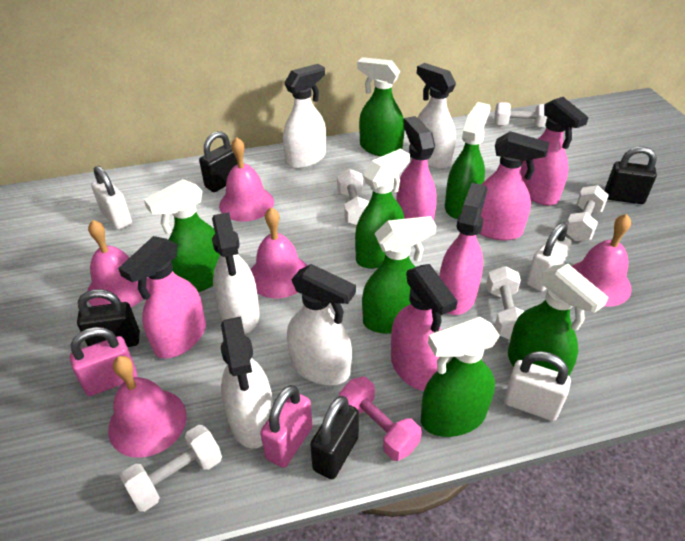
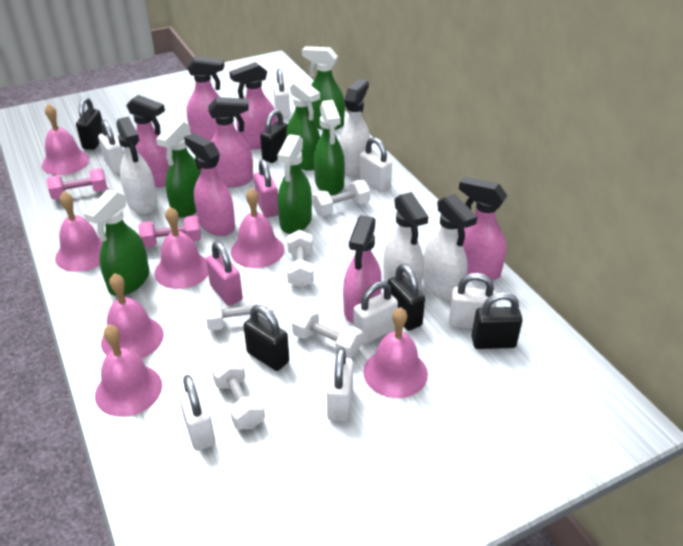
black padlock: [77,289,140,347] [199,131,238,192] [310,396,359,479] [605,146,657,204] = 4 -> [76,97,103,150] [243,305,289,371] [260,110,288,163] [388,264,425,331] [471,292,523,349] = 5
green spray bottle: [144,179,220,292] [355,149,410,269] [357,57,405,156] [362,216,436,334] [421,317,500,437] [445,102,491,219] [508,263,609,376] = 7 -> [83,190,149,296] [156,120,201,217] [277,134,312,234] [286,79,320,171] [302,46,345,130] [314,100,345,195] = 6
pink bell: [87,220,150,307] [108,356,187,458] [219,137,274,222] [251,207,307,298] [572,214,632,307] = 5 -> [42,104,89,175] [55,191,103,272] [95,325,162,417] [101,273,164,359] [154,207,208,289] [231,188,285,268] [363,307,428,398] = 7
pink dumbbell: [339,377,422,461] = 1 -> [47,168,107,200] [138,216,201,248] = 2
pink spray bottle: [118,236,206,358] [391,264,458,391] [397,116,437,221] [439,183,487,315] [479,131,549,240] [521,97,589,205] = 6 -> [126,95,169,187] [184,133,235,236] [187,56,225,141] [208,97,253,187] [229,62,277,150] [343,215,382,324] [459,177,507,281] = 7
white padlock: [91,166,132,230] [504,351,571,421] [526,222,572,292] = 3 -> [98,120,124,174] [178,375,216,451] [273,69,290,119] [327,348,353,422] [353,281,398,345] [359,137,392,192] [449,273,497,329] = 7
white spray bottle: [212,212,260,334] [221,316,273,448] [283,64,326,169] [287,264,356,385] [417,63,456,169] = 5 -> [116,116,158,214] [339,79,370,176] [383,192,429,291] [423,194,477,301] = 4

